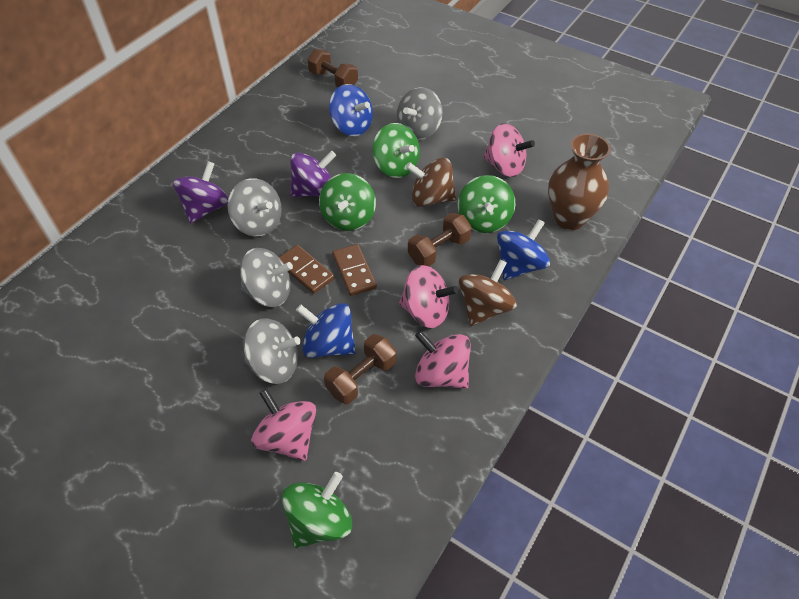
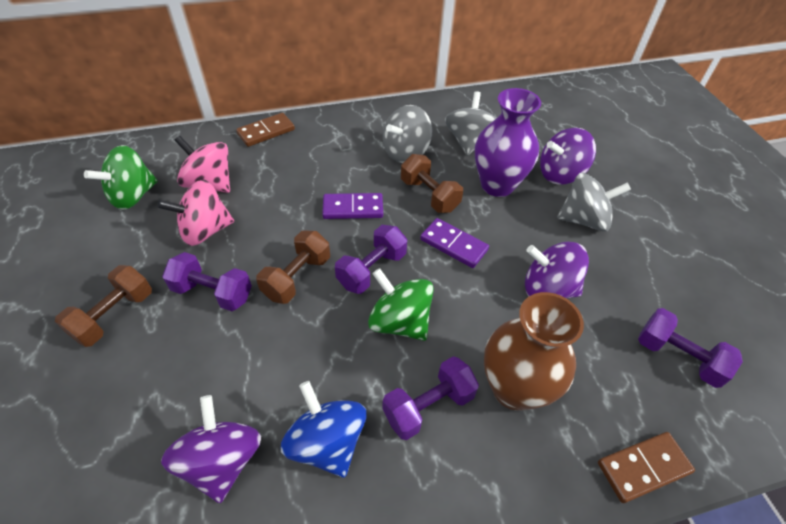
blue spinning top: [296,303,356,358] [329,84,373,136] [497,219,550,280] = 3 -> [281,381,366,478] = 1
brown spinning top: [406,158,457,207] [459,260,517,326] = 2 -> none = 0
green spinning top: [281,472,352,548] [319,173,376,231] [372,123,420,178] [458,175,515,233] = 4 -> [84,145,158,210] [368,268,434,341] = 2
grey spinning top: [228,178,282,237] [240,248,293,307] [243,318,301,384] [397,87,443,140] = 4 -> [383,105,432,163] [445,91,496,156] [557,173,631,232] = 3
pink spinning top: [251,388,316,461] [399,265,458,328] [415,331,471,389] [483,123,535,177] = 4 -> [157,180,234,246] [174,136,230,193] = 2
purple domino: none = 0 -> [322,193,383,219] [420,218,489,268] = 2
purple dumbbell: none = 0 -> [162,252,252,311] [335,225,407,294] [382,356,479,440] [638,308,743,388] = 4
purple spinning top: [173,161,228,224] [290,151,336,197] = 2 -> [161,395,261,503] [525,242,589,298] [540,128,596,185] = 3
purple vase: none = 0 -> [475,88,541,197] = 1

